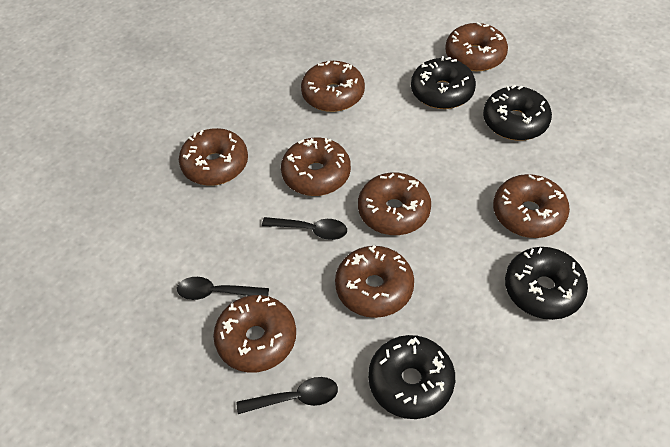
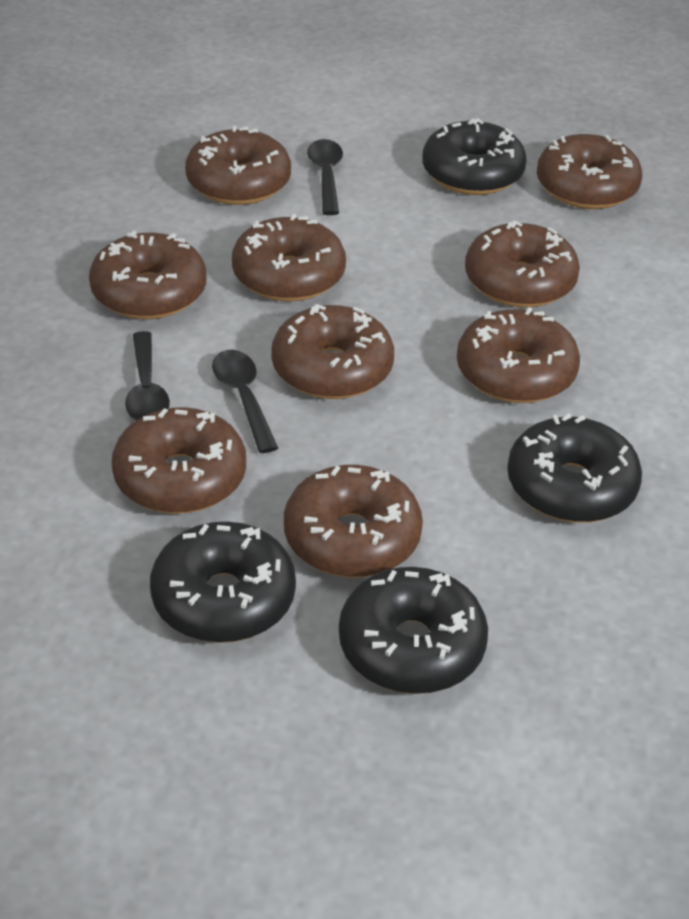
brown donut: [179,128,248,186] [213,295,296,373] [281,137,351,196] [301,61,365,112] [335,245,414,318] [358,173,431,235] [445,22,508,71] [493,174,570,238] = 8 -> [89,231,206,319] [112,407,246,514] [185,126,291,205] [232,214,346,301] [271,304,394,399] [284,465,423,578] [457,307,580,403] [465,220,580,308] [537,134,642,209] = 9

